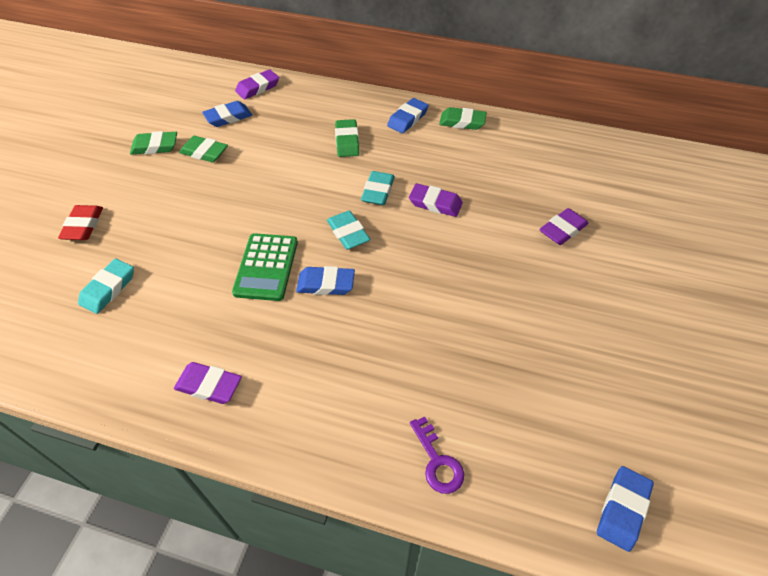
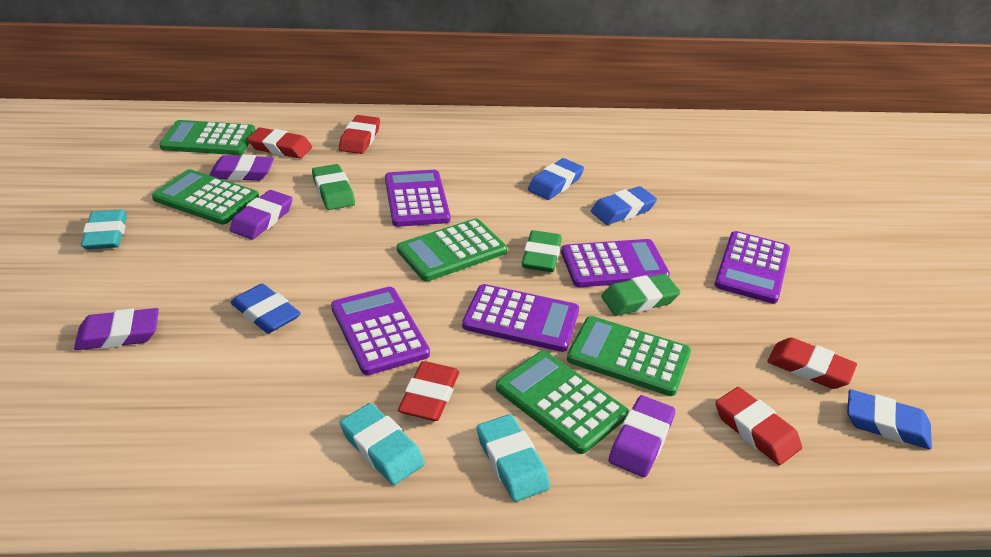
green calculator: [232,233,298,301] = 1 -> [152,169,259,224] [160,120,256,155] [397,218,507,281] [496,351,629,454] [567,316,691,396] = 5
green eraser: [130,131,177,154] [179,136,228,162] [335,119,359,157] [439,107,487,130] = 4 -> [312,164,355,210] [522,230,562,272] [601,274,680,316] = 3
purple calculator: none = 0 -> [331,287,430,375] [385,170,450,227] [462,284,579,352] [561,239,670,287] [714,231,790,304] = 5
purple key: [410,416,464,494] = 1 -> none = 0
red eraser: [58,205,103,240] = 1 -> [247,127,312,159] [339,115,380,154] [398,361,459,421] [715,387,802,465] [767,338,857,389] = 5

